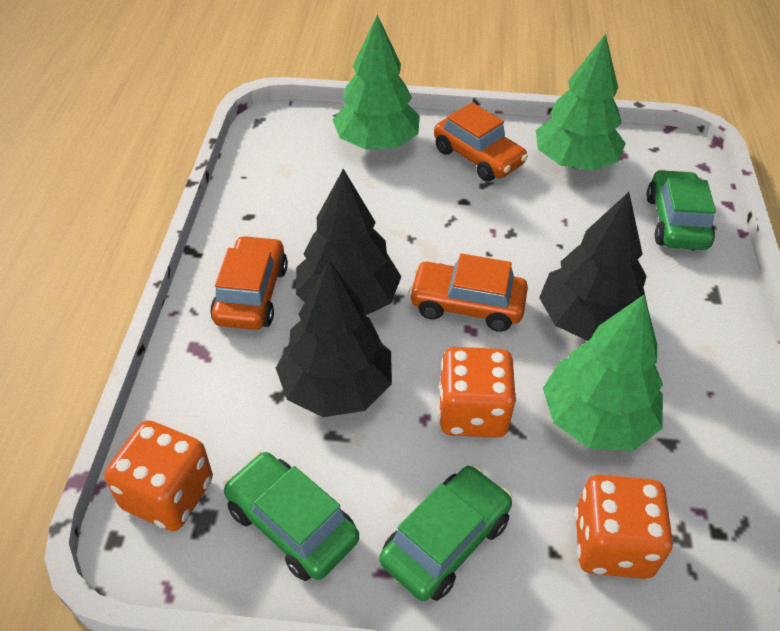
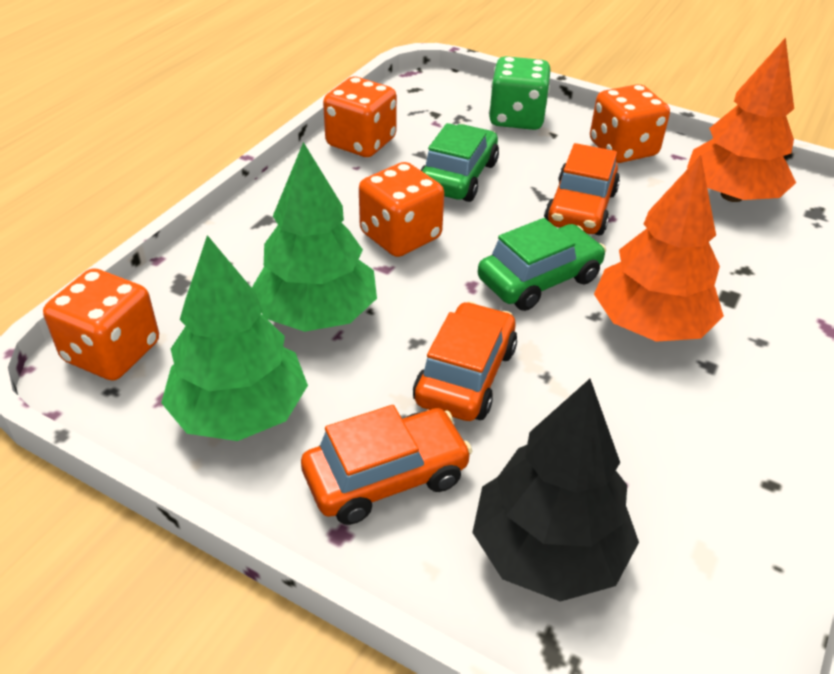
black tree: [276,260,392,417] [296,169,401,316] [539,192,647,341] = 3 -> [472,379,639,602] = 1
green car: [223,452,359,581] [380,465,512,601] [646,170,716,250] = 3 -> [421,123,499,202] [478,218,606,311] = 2
green dice: none = 0 -> [489,56,550,130] = 1
green tree: [333,15,420,149] [536,34,626,171] [543,295,663,451] = 3 -> [161,235,308,441] [252,142,377,332] = 2
orange dice: [104,420,213,531] [439,347,516,438] [575,474,673,579] = 3 -> [43,268,159,380] [323,77,397,157] [359,162,444,257] [590,84,670,163] = 4
orange tree: none = 0 -> [594,155,724,342] [687,37,796,202] = 2

